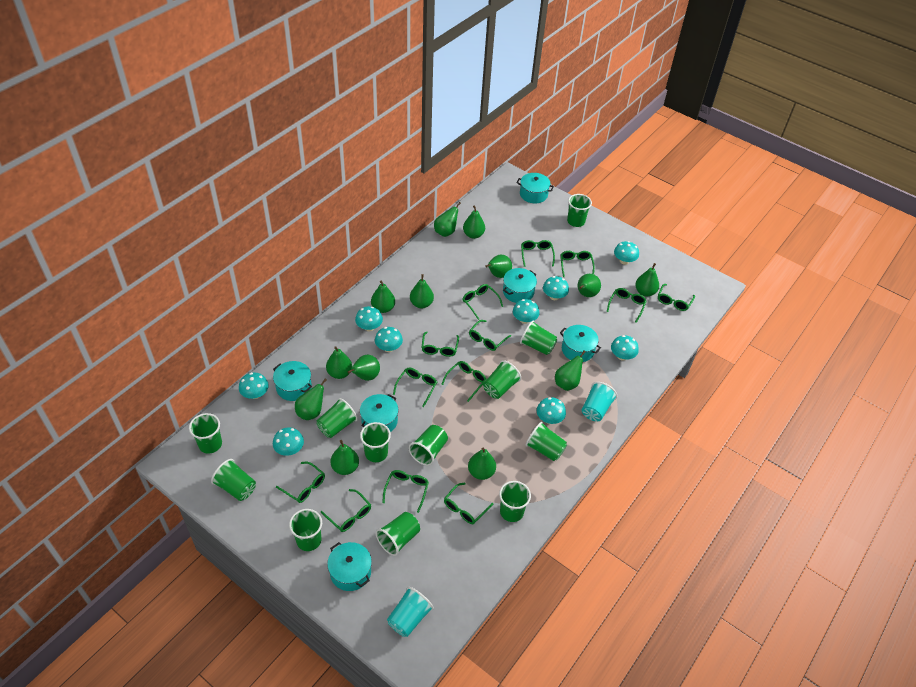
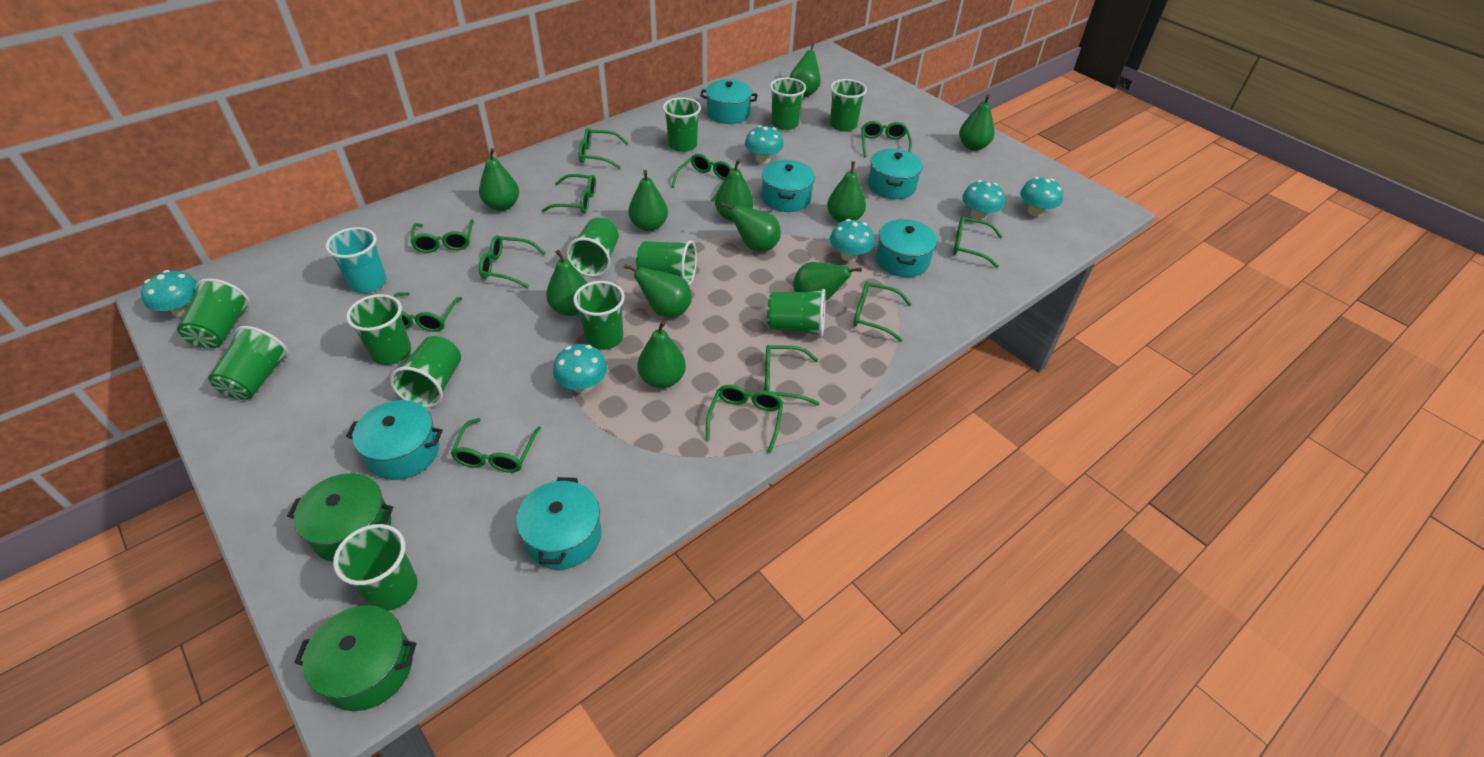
green glasses: [276,462,325,503] [321,489,371,532] [382,470,429,513] [393,367,437,407] [422,331,459,357] [441,361,487,402] [444,483,493,524] [462,284,503,320] [469,320,511,351] [521,240,555,267] [561,251,595,277] [607,288,647,323] [658,284,695,311] = 13 -> [393,292,463,332] [410,219,474,253] [450,418,541,473] [479,235,545,288] [541,174,596,213] [579,128,628,169] [671,154,732,202] [706,385,784,453] [764,345,820,406] [853,281,912,342] [861,121,912,157] [953,216,1003,268] = 12
green pear: [295,378,327,420] [326,346,352,379] [331,440,359,475] [348,355,380,381] [371,281,395,313] [410,274,434,308] [434,202,461,237] [463,205,485,239] [468,448,496,480] [485,255,512,278] [555,350,586,391] [578,274,601,297] [635,263,659,296] = 13 -> [479,148,519,211] [546,250,587,316] [624,264,692,317] [628,170,668,231] [637,321,686,388] [715,159,754,221] [721,202,781,251] [789,43,821,97] [793,262,862,301] [827,161,866,223] [959,94,994,151] = 11
green pot: none = 0 -> [287,473,393,562] [294,605,416,711] = 2
turquoise cup: [387,587,434,637] [582,382,617,421] = 2 -> [325,227,387,293] = 1
turquoise mushroom: [239,373,269,399] [273,427,304,456] [355,306,383,331] [375,327,403,352] [513,299,539,324] [537,397,566,424] [543,276,569,300] [611,335,639,361] [614,241,639,265] = 9 -> [141,270,197,317] [553,344,607,393] [745,125,784,164] [830,219,874,262] [962,180,1005,220] [1020,177,1063,217] = 6

